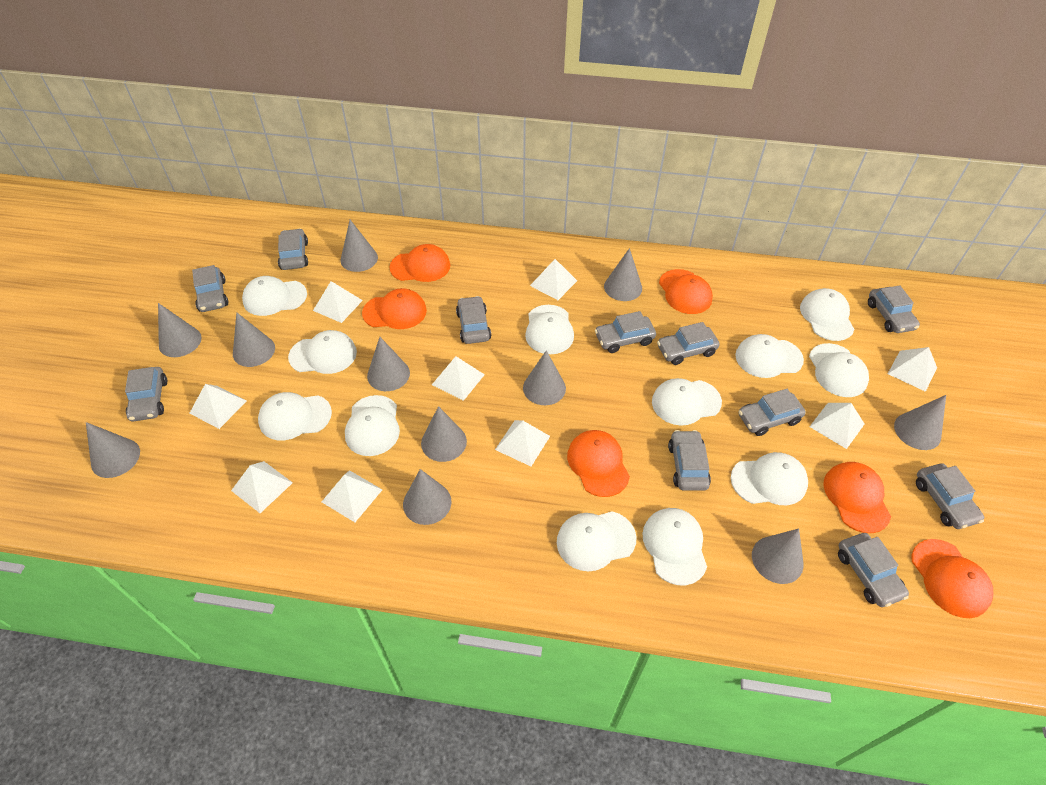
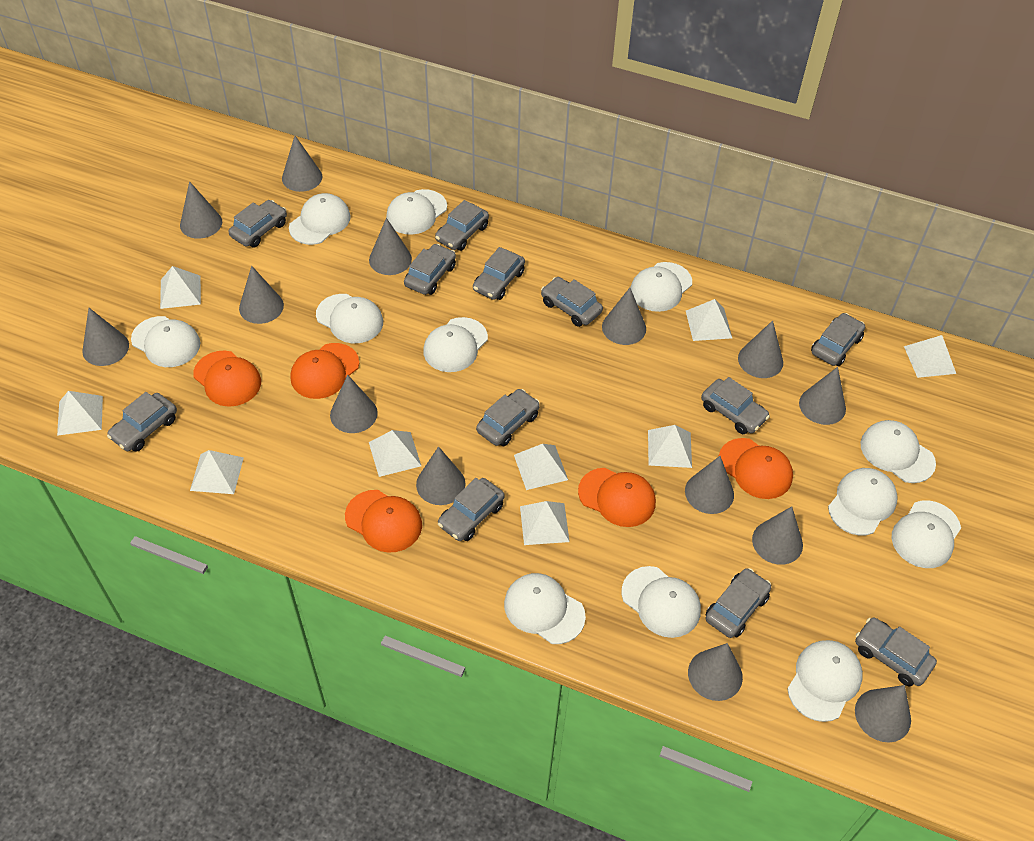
grey car: [125,367,167,422] [192,265,228,312] [278,228,308,270] [456,296,491,344] [595,311,656,353] [657,322,720,365] [668,430,711,491] [739,389,806,436] [838,533,909,607] [868,286,920,333] [916,463,984,529] = 11 -> [107,392,177,452] [228,200,287,248] [404,244,456,295] [435,200,489,251] [438,478,505,541] [473,247,525,300] [476,389,540,446] [541,277,603,327] [701,377,770,434] [706,568,771,638] [811,313,865,366] [855,617,937,686] = 12
grey cone: [86,422,140,478] [158,303,202,357] [233,312,275,367] [341,220,378,272] [367,337,410,391] [403,469,451,525] [421,406,467,462] [523,350,566,405] [604,248,642,301] [752,528,804,584] [894,395,946,450] = 11 -> [82,308,129,366] [180,181,222,239] [239,266,284,324] [282,136,322,192] [330,375,378,433] [369,218,412,275] [416,446,466,505] [602,288,646,345] [685,456,734,514] [688,643,743,701] [738,320,783,378] [752,506,803,565] [799,367,846,425] [855,685,911,743] = 14
orange cap: [362,288,427,329] [389,244,450,282] [567,430,630,497] [659,269,713,314] [824,462,891,533] [912,539,993,618] = 6 -> [193,351,261,407] [291,343,359,399] [345,490,422,553] [578,468,656,527] [718,438,793,499] = 5

